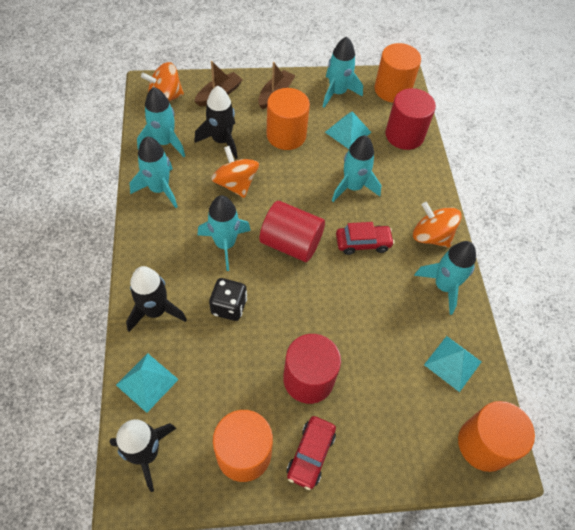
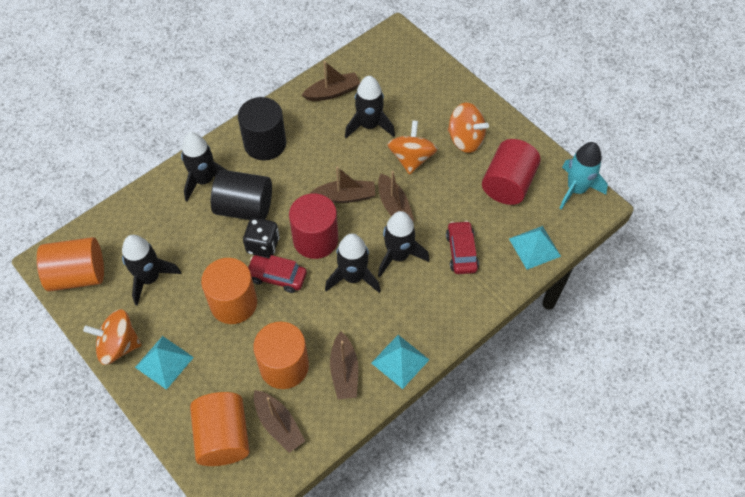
black cylinder: none = 0 -> [211,170,272,220] [238,97,286,161] = 2
black rocket: [109,419,176,492] [126,266,187,332] [194,86,238,159] = 3 -> [122,235,181,306] [181,132,226,202] [325,233,381,293] [345,76,395,138] [378,211,429,277] = 5
brown boat: [194,61,243,106] [258,62,295,109] = 2 -> [254,390,305,453] [302,61,360,101] [310,167,375,203] [330,331,358,399] [378,171,414,221] = 5
red cylinder: [260,201,325,262] [283,334,341,404] [385,88,436,150] = 3 -> [289,193,338,259] [482,139,541,205] = 2
turquoise rocket: [129,136,178,208] [137,87,185,157] [198,195,251,271] [323,36,363,108] [332,135,381,202] [414,241,476,315] = 6 -> [559,142,608,210] = 1

